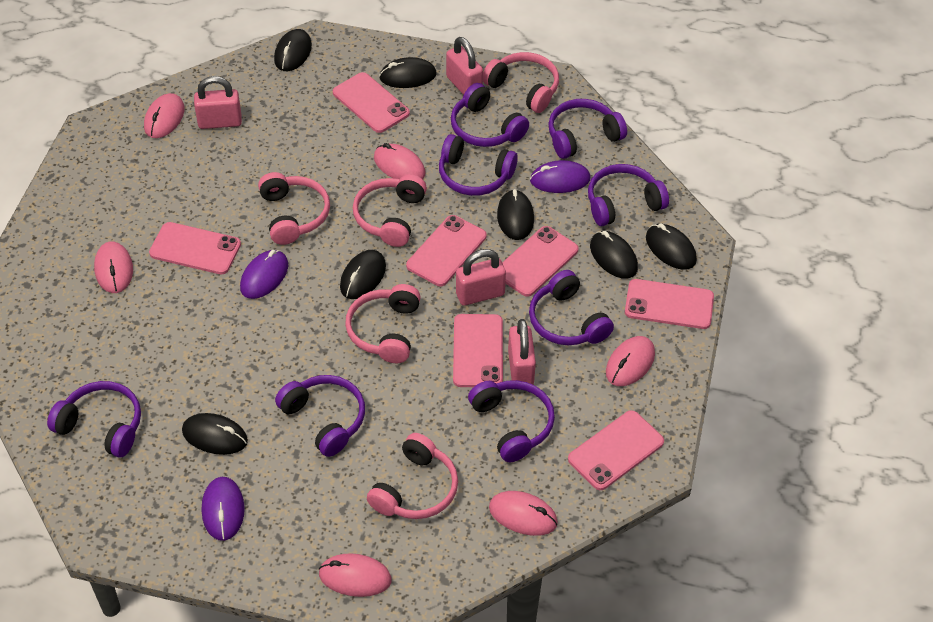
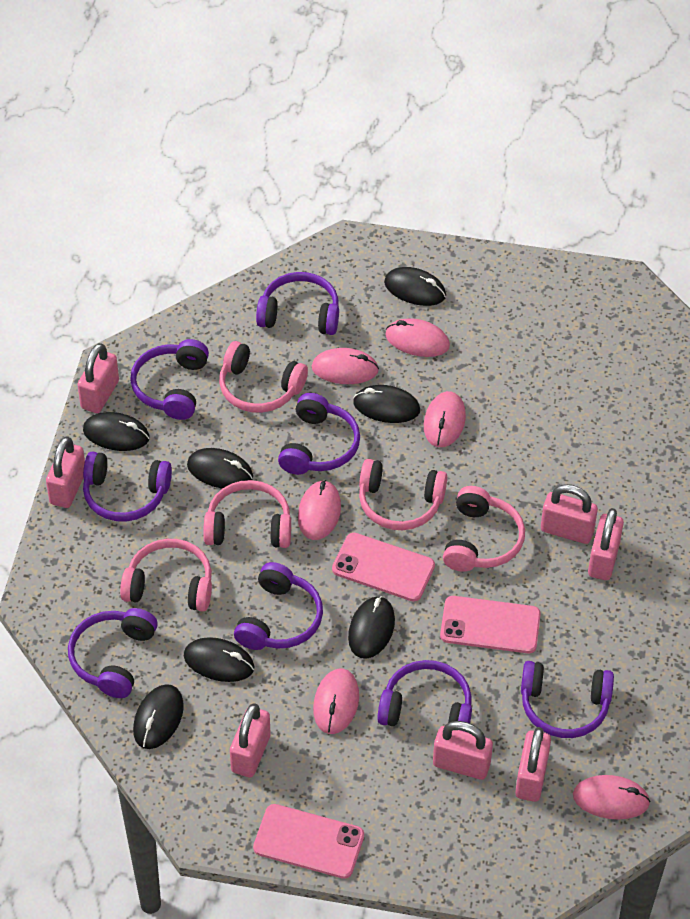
pink padlock: [194,76,242,129] [446,37,483,95] [456,249,506,306] [508,319,536,385] = 4 -> [46,437,85,508] [77,343,119,413] [230,703,271,777] [433,721,493,780] [515,727,551,802] [541,484,598,544] [588,508,624,580] = 7
pink phone: [149,222,241,274] [333,72,410,133] [406,215,487,286] [453,314,503,387] [502,226,579,297] [568,410,664,490] [625,279,714,329] = 7 -> [253,804,364,879] [332,533,435,602] [440,596,541,653] = 3
purple mouse: [202,477,245,541] [240,250,288,299] [530,160,591,193] = 3 -> none = 0

